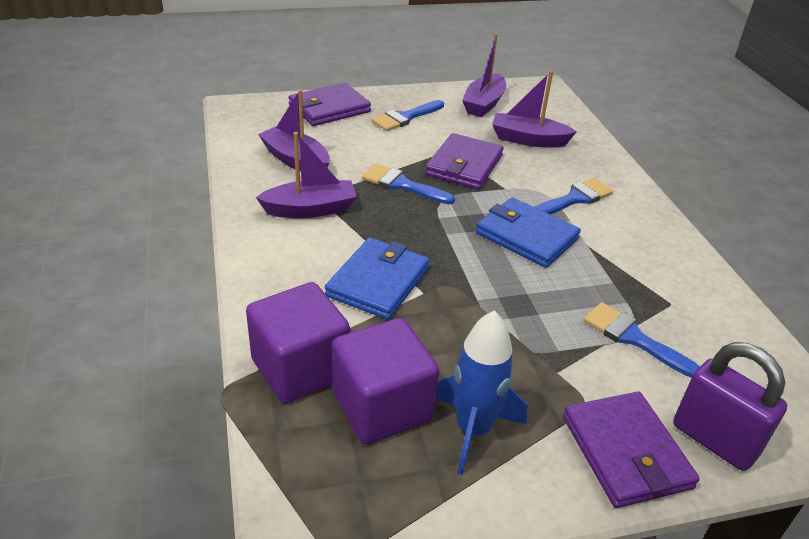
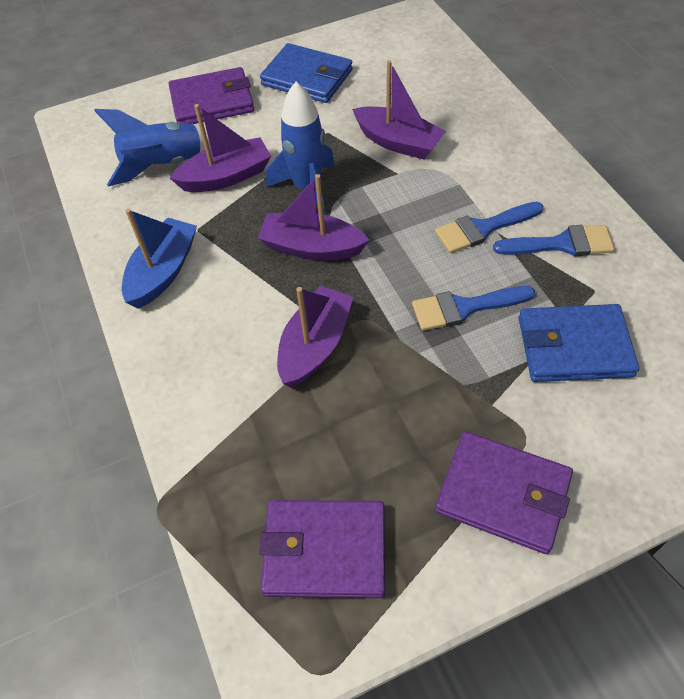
blue boat: none = 0 -> [122,209,197,309] = 1
blue brush: [362,164,455,204] [371,100,444,131] [535,178,613,214] [583,302,700,378] = 4 -> [412,286,535,331] [435,202,543,253] [493,225,614,256] = 3
blue rocket: [436,310,527,475] = 1 -> [94,109,211,187] [266,82,335,215] = 2
purple cube: [246,282,350,404] [332,318,439,445] = 2 -> none = 0
purple padlock: [673,342,787,471] = 1 -> none = 0

